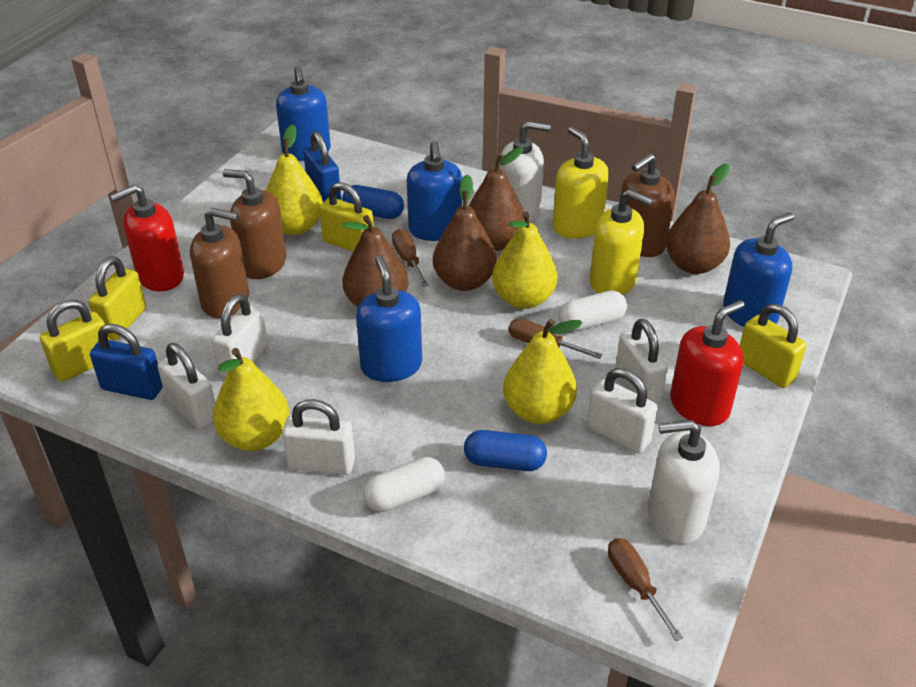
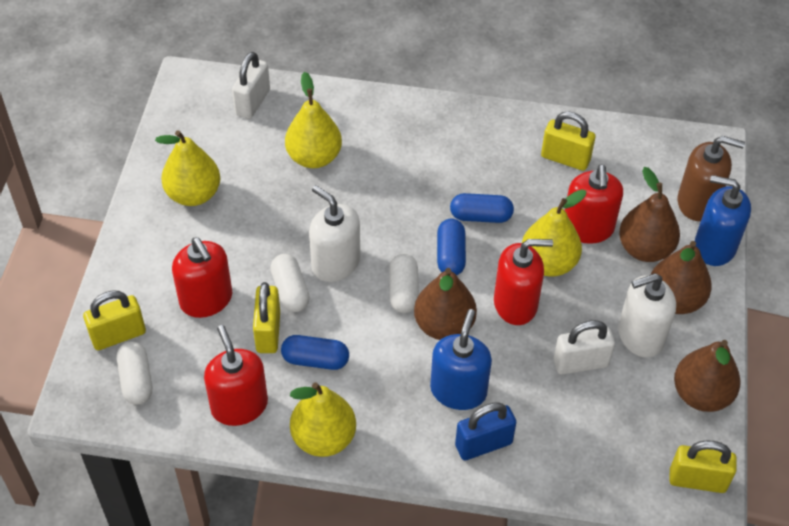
blue capsule: [342,185,404,219] [464,430,547,471] = 2 -> [281,335,349,370] [437,218,466,275] [450,193,514,223] = 3
blue padlock: [90,324,163,400] [303,131,341,202] = 2 -> [455,402,516,461] = 1
blue soap dispenser: [276,66,331,161] [356,256,422,382] [407,141,462,241] [723,213,794,327] = 4 -> [430,309,492,410] [695,175,751,266] = 2
brown screwdriver: [392,229,429,287] [508,319,602,359] [608,538,683,641] = 3 -> none = 0
brown soap dispenser: [190,208,249,318] [222,169,286,279] [621,153,674,257] = 3 -> [678,136,745,221] = 1
red soap dispenser: [110,185,184,291] [670,300,745,426] = 2 -> [172,237,232,318] [204,325,268,426] [494,239,553,325] [565,165,623,244] = 4
white capsule: [363,457,445,512] [559,290,627,332] = 2 -> [117,341,152,405] [270,254,310,312] [389,253,419,313] = 3
white padlock: [157,343,215,429] [212,294,268,377] [282,399,355,475] [587,368,658,453] [615,319,668,404] = 5 -> [232,52,270,119] [554,320,615,375] = 2
yellow soap dispenser: [552,127,609,239] [590,189,653,295] = 2 -> none = 0

